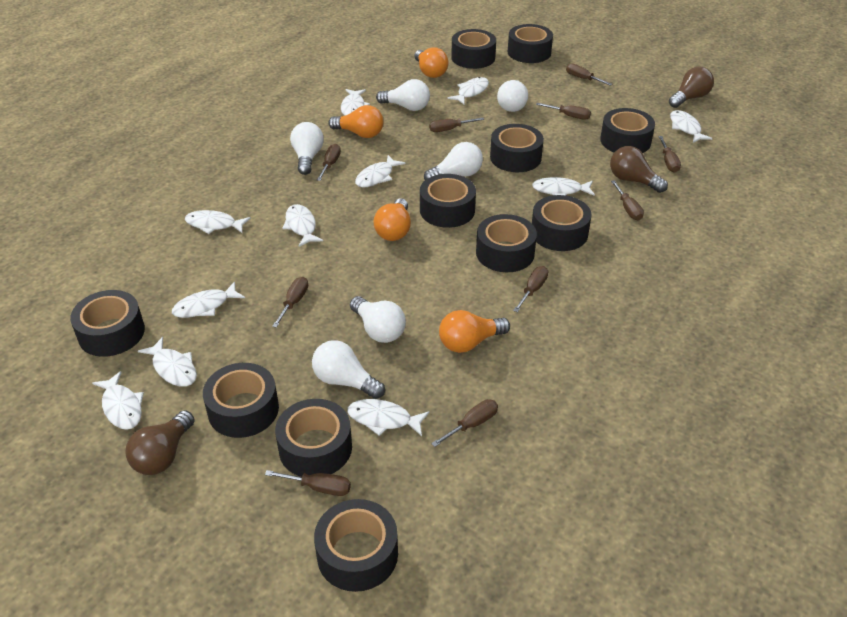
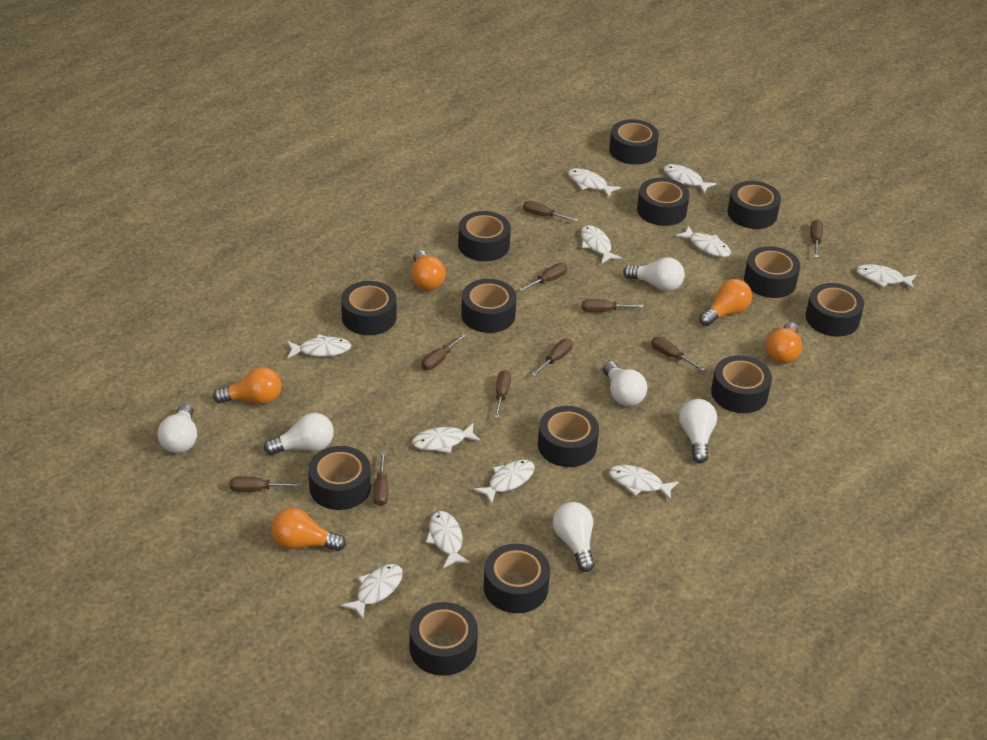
black tape: [70,290,145,357] [203,363,279,438] [275,399,352,477] [314,499,398,592] [420,174,476,228] [451,29,496,69] [476,214,537,272] [490,124,544,172] [508,24,553,63] [532,195,592,251] [600,108,655,153] = 11 -> [308,446,371,510] [341,281,397,335] [410,602,478,676] [458,211,511,261] [461,279,517,333] [484,544,550,613] [538,406,599,467] [609,119,659,165] [637,178,690,226] [711,355,772,413] [728,181,781,229] [744,246,800,298] [806,283,864,337] = 13
brown light bulb: [125,410,195,475] [610,146,668,193] [669,66,714,108] = 3 -> none = 0
orange light bulb: [328,105,383,138] [373,198,411,241] [414,47,448,78] [439,310,510,353] = 4 -> [213,367,281,404] [271,508,346,551] [411,250,446,291] [699,279,752,326] [766,322,802,364] = 5

